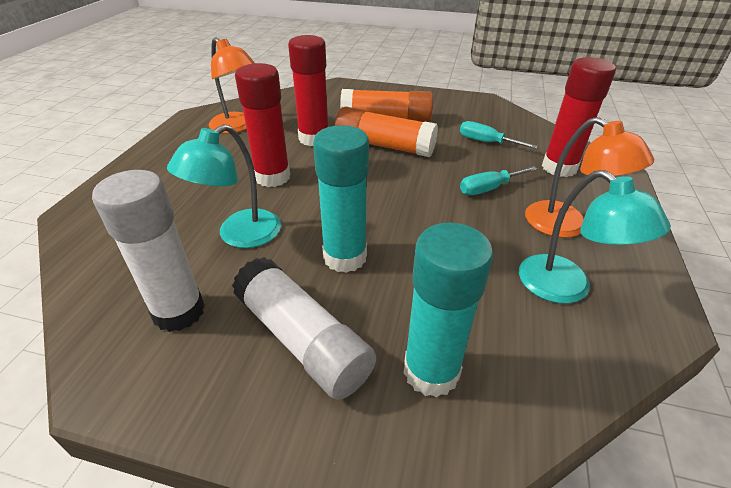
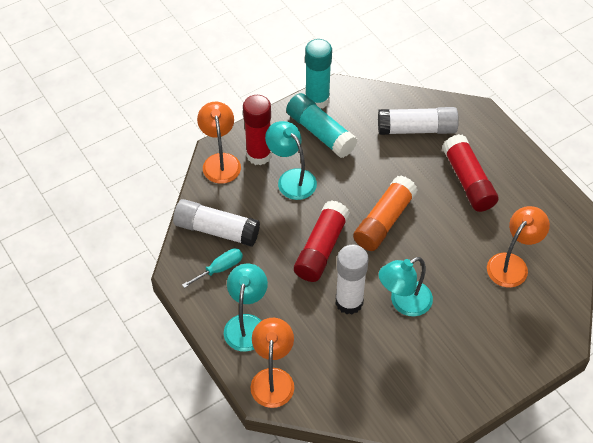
orange glue stick: [335,107,438,157] [340,89,433,122] = 2 -> [353,176,417,251] = 1
orange lamp: [209,38,255,134] [525,117,654,238] = 2 -> [197,102,241,184] [250,318,294,408] [487,206,550,288] = 3
turquoise lamp: [167,124,281,248] [519,170,671,304] = 2 -> [224,264,268,352] [265,121,317,200] [379,257,433,316] = 3
turquoise screwdriver: [460,121,538,149] [460,166,538,195] = 2 -> [182,248,243,288] = 1
white glue stick: [92,170,205,332] [232,257,376,400] = 2 -> [173,199,260,247] [336,245,369,314] [378,107,459,135] = 3

